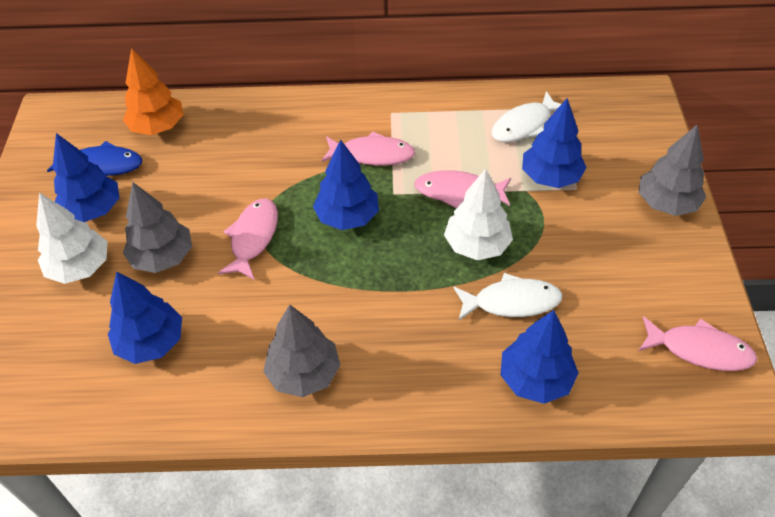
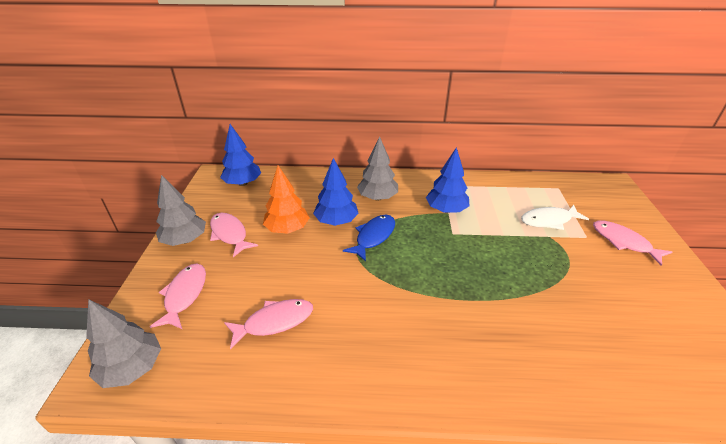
blue tree: [53,133,119,222] [108,272,182,364] [313,139,379,230] [501,310,578,404] [522,98,587,188] = 5 -> [220,124,261,186] [313,158,359,226] [426,147,469,213] = 3
white fish: [453,273,563,321] [492,91,561,142] = 2 -> [521,205,589,230] = 1
white tree: [36,193,108,284] [444,168,513,260] = 2 -> none = 0

